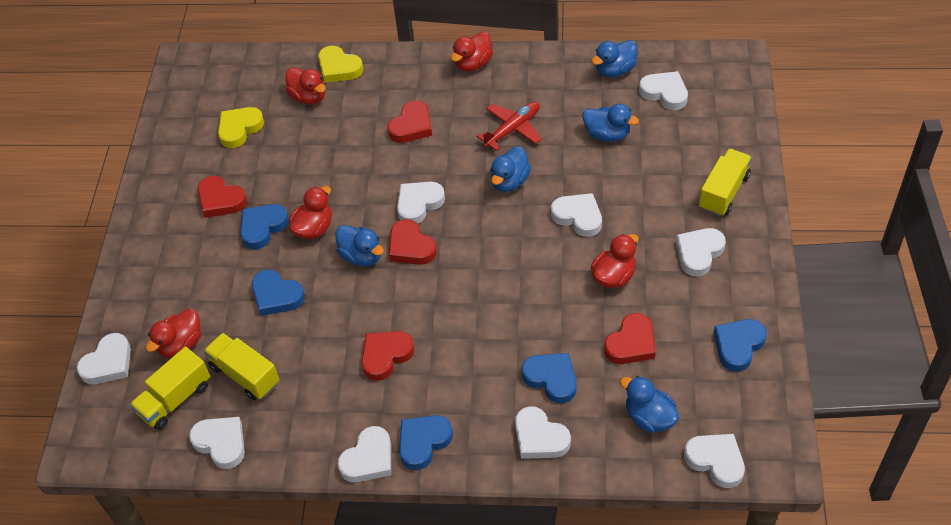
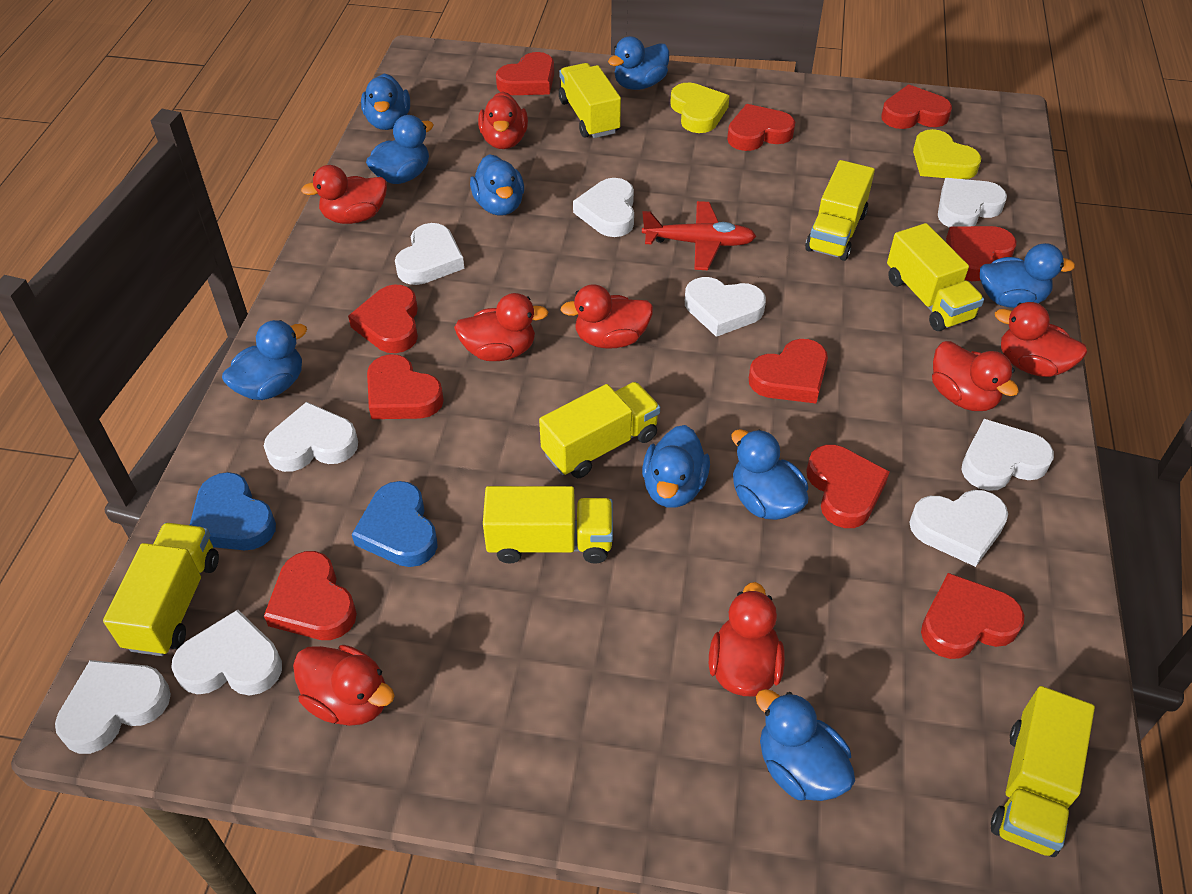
blue duck: [336,225,384,266] [490,146,531,192] [582,104,639,142] [591,40,638,77] [620,376,679,433] = 5 -> [222,320,307,400] [361,74,410,130] [366,115,433,184] [470,154,524,216] [608,36,669,90] [642,425,710,508] [731,429,808,520] [756,689,855,801] [980,243,1075,308] = 9
blue heart: [240,204,289,249] [252,269,305,316] [399,415,453,470] [522,353,577,403] [713,319,767,372] = 5 -> [190,472,276,550] [352,481,438,567] = 2
red duck: [146,309,201,358] [285,67,326,105] [289,186,332,239] [451,32,493,72] [591,234,639,288] = 5 -> [293,645,395,726] [301,165,387,224] [454,293,548,361] [478,91,528,149] [560,284,653,349] [709,582,785,696] [932,341,1019,411] [995,302,1087,377] = 8
red heart: [198,176,247,218] [361,331,415,381] [388,101,432,143] [389,219,437,265] [604,313,656,364] = 5 -> [264,551,357,640] [348,285,418,353] [367,354,444,419] [496,52,554,95] [727,104,795,151] [749,339,828,404] [806,445,890,528] [881,84,952,129] [921,573,1024,659] [946,226,1016,281] = 10
yellow truck: [130,347,210,430] [204,333,279,400] [699,149,752,217] = 3 -> [103,523,219,656] [483,486,613,564] [539,382,660,478] [559,63,621,138] [805,160,875,261] [887,223,984,331] [991,686,1095,857] = 7

